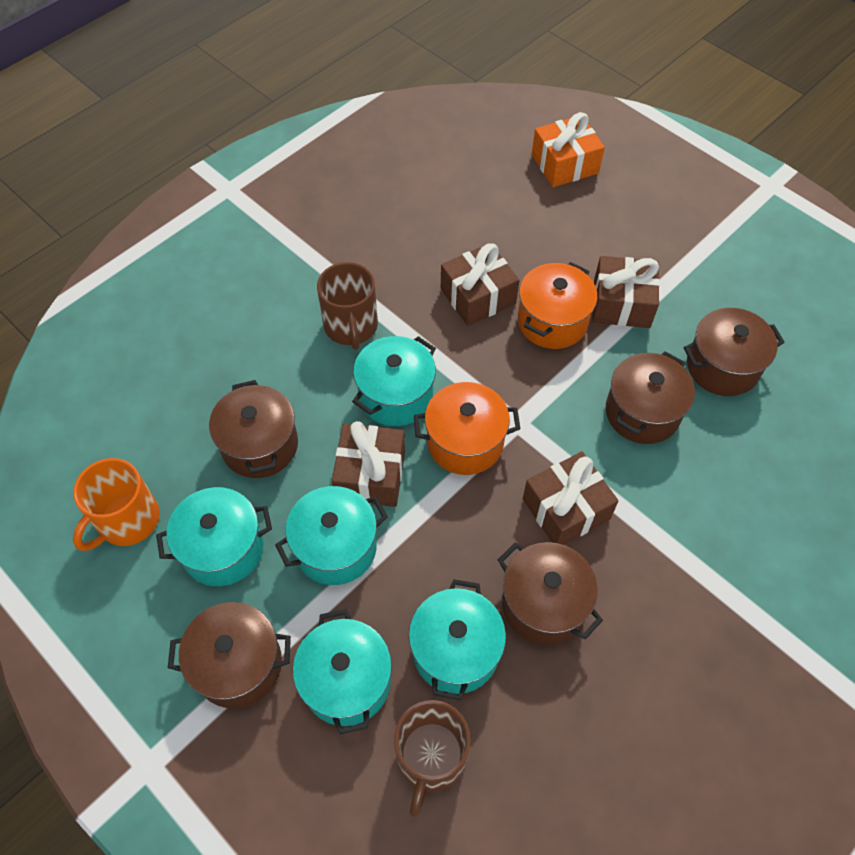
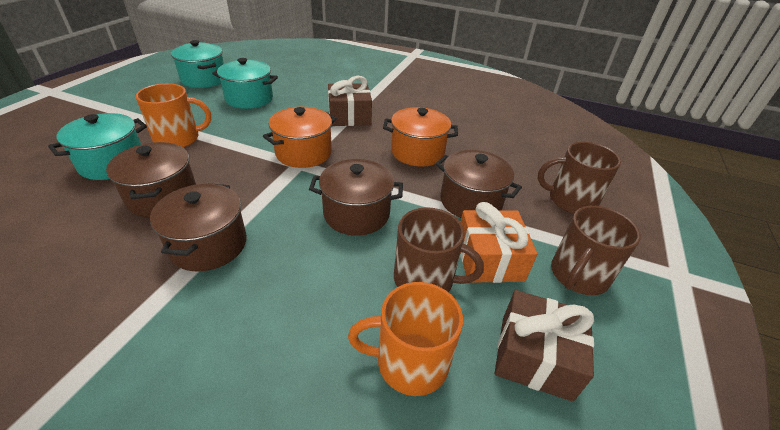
brown gift: [332,421,405,507] [441,243,519,326] [523,451,618,545] [592,256,660,328] = 4 -> [328,75,372,126] [495,290,594,402] = 2
brown mug: [317,262,378,350] [394,700,471,817] = 2 -> [394,207,484,292] [538,142,621,214] [551,206,641,295] = 3
brown pot: [168,602,291,708] [209,380,298,478] [498,542,603,645] [606,351,695,444] [684,308,785,396] = 5 -> [106,142,196,217] [150,183,247,271] [309,159,403,236] [435,150,522,218] = 4
orange mug: [73,458,160,551] = 1 -> [135,83,211,148] [348,282,463,396] = 2
turquoise pot: [156,487,272,586] [275,486,388,585] [293,609,392,734] [352,336,436,426] [409,579,506,700] = 5 -> [48,113,147,180] [171,40,224,88] [212,58,278,109] = 3

